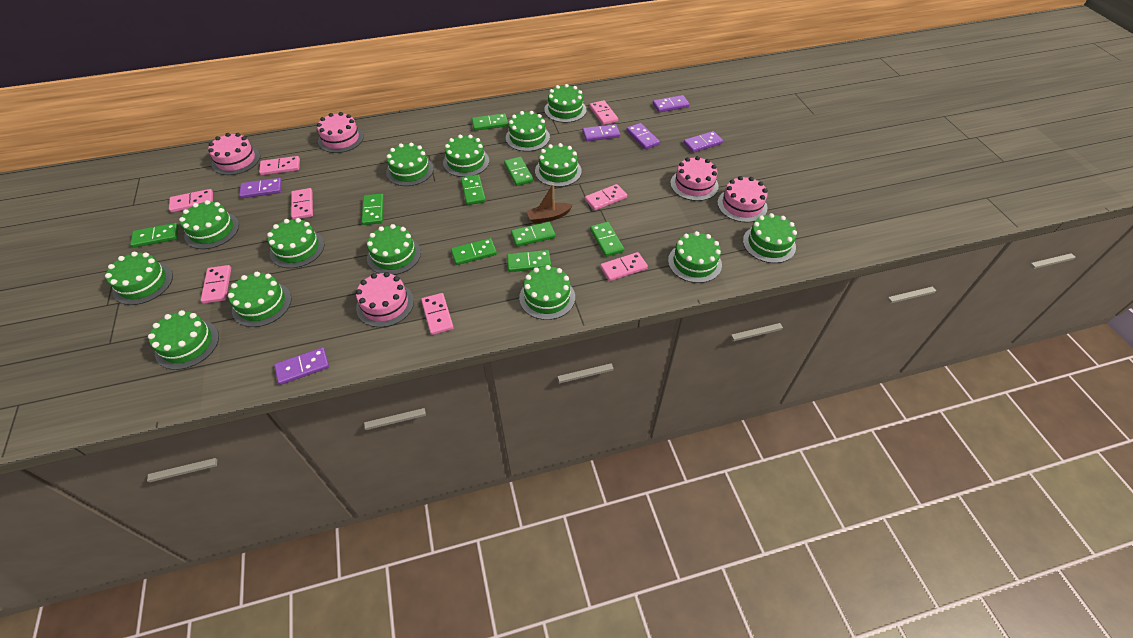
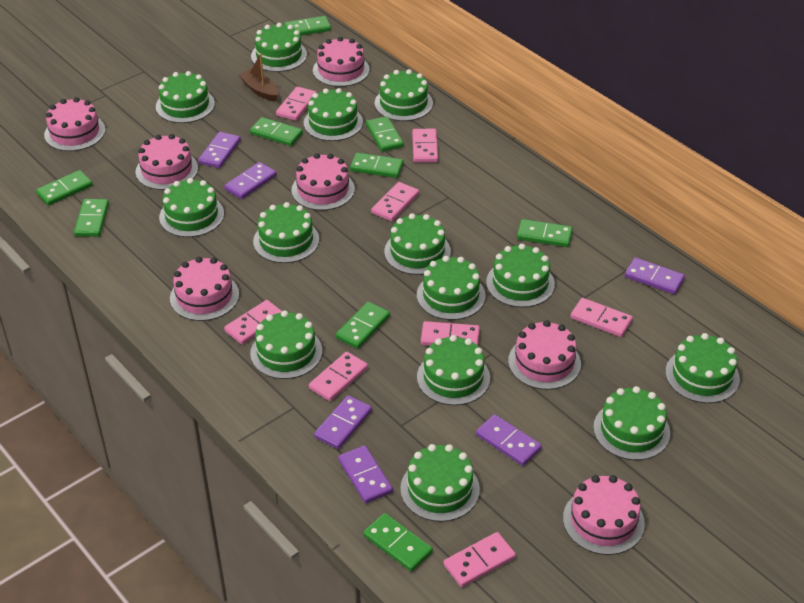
pink cake: [208,133,260,175] [317,112,364,153] [356,272,414,327] [670,156,719,201] [717,176,768,222] = 5 -> [44,97,105,151] [136,134,198,190] [170,257,239,321] [292,153,355,210] [313,37,370,87] [508,320,581,390] [563,475,645,555] = 7

